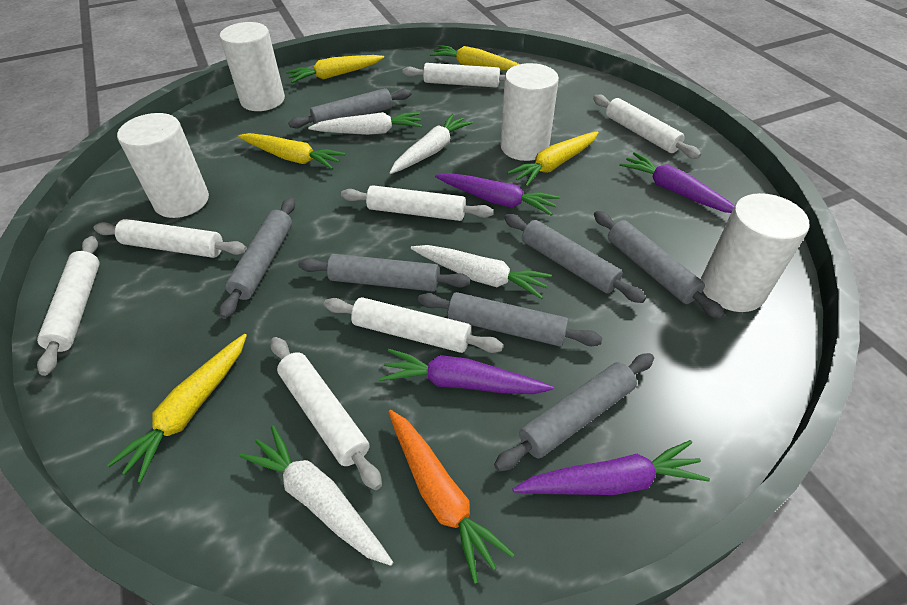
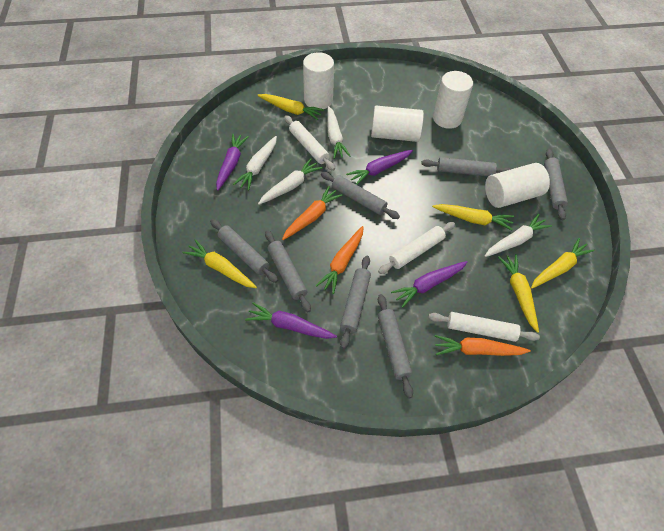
orange carrot: [388,410,514,584] = 1 -> [282,186,343,240] [316,226,364,294] [435,335,531,356] = 3
white rolling pin: [37,236,100,376] [94,219,247,258] [271,337,382,490] [324,297,503,353] [341,185,493,221] [402,63,505,88] [593,95,701,159] = 7 -> [284,115,335,171] [378,222,455,274] [428,312,540,342] = 3

